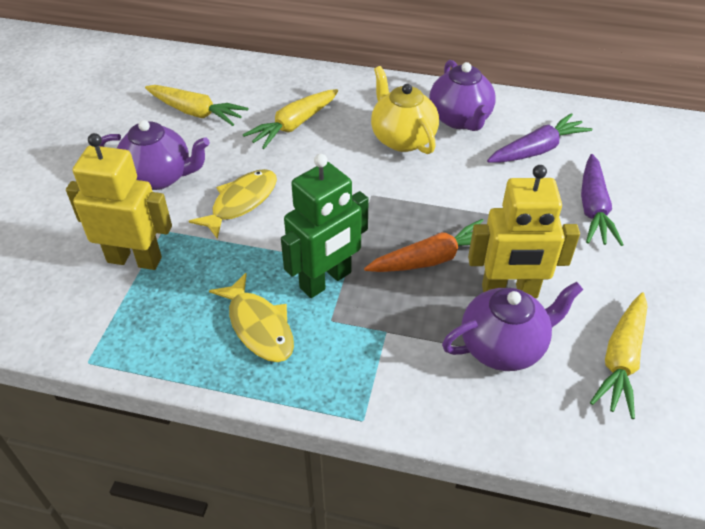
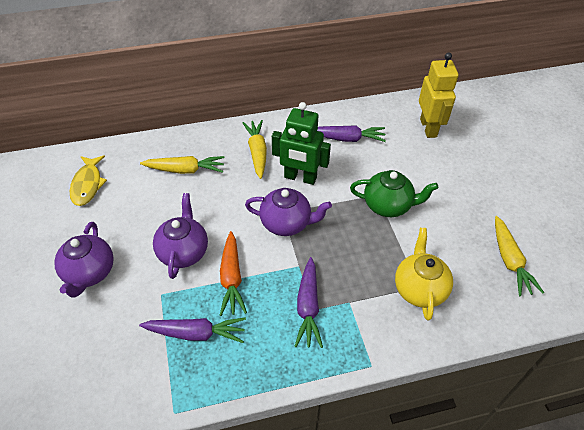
green teapot: none = 0 -> [350,170,439,217] = 1
purple carrot: [487,113,592,163] [581,154,623,246] = 2 -> [139,317,246,343] [294,257,323,348] [317,125,386,142] = 3
yellow fish: [189,169,277,239] [209,273,294,362] = 2 -> [70,156,107,206] = 1
yellow robot: [66,133,172,270] [468,165,580,298] = 2 -> [419,52,459,138] = 1

